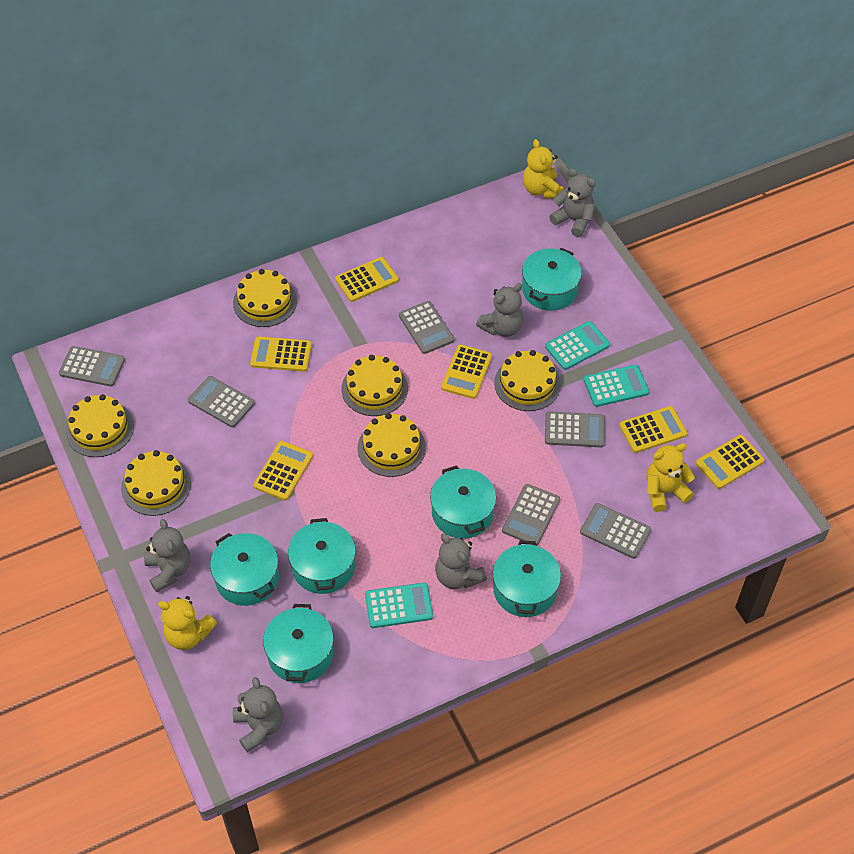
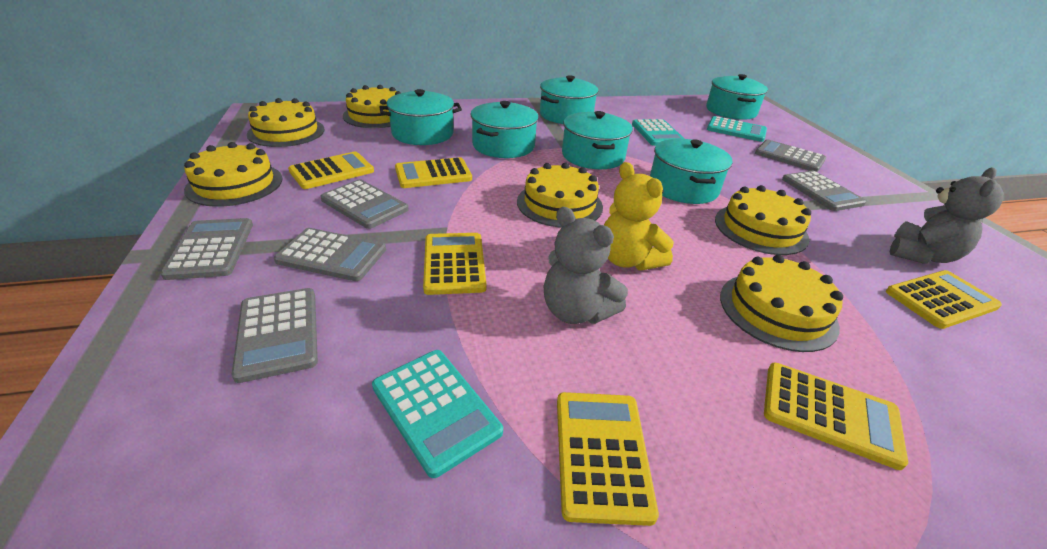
grey teddy bear: [144,519,191,592] [233,677,283,753] [435,533,487,589] [476,283,523,337] [549,168,596,237] = 5 -> [544,207,628,324] [890,168,1004,264] = 2
yellow teddy bear: [158,596,217,650] [523,139,563,199] [647,443,695,512] = 3 -> [604,162,674,270] = 1

